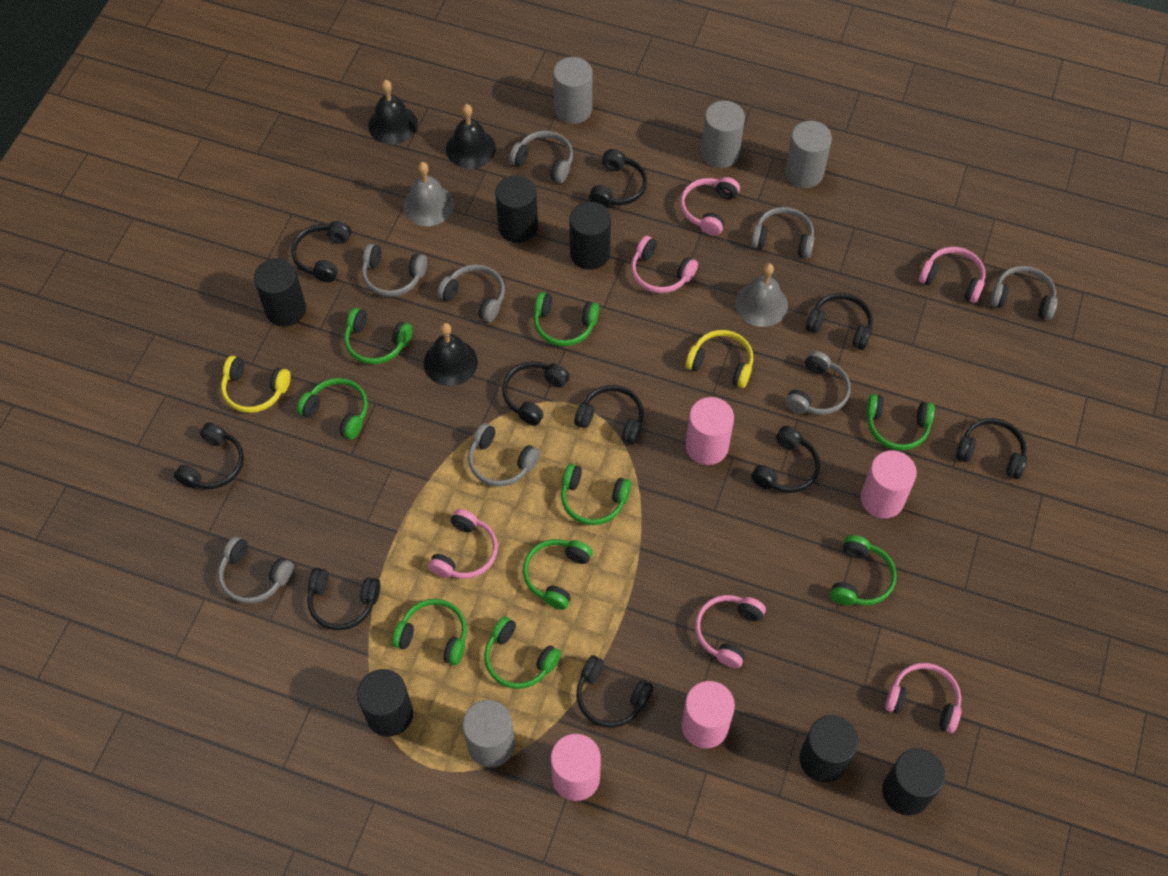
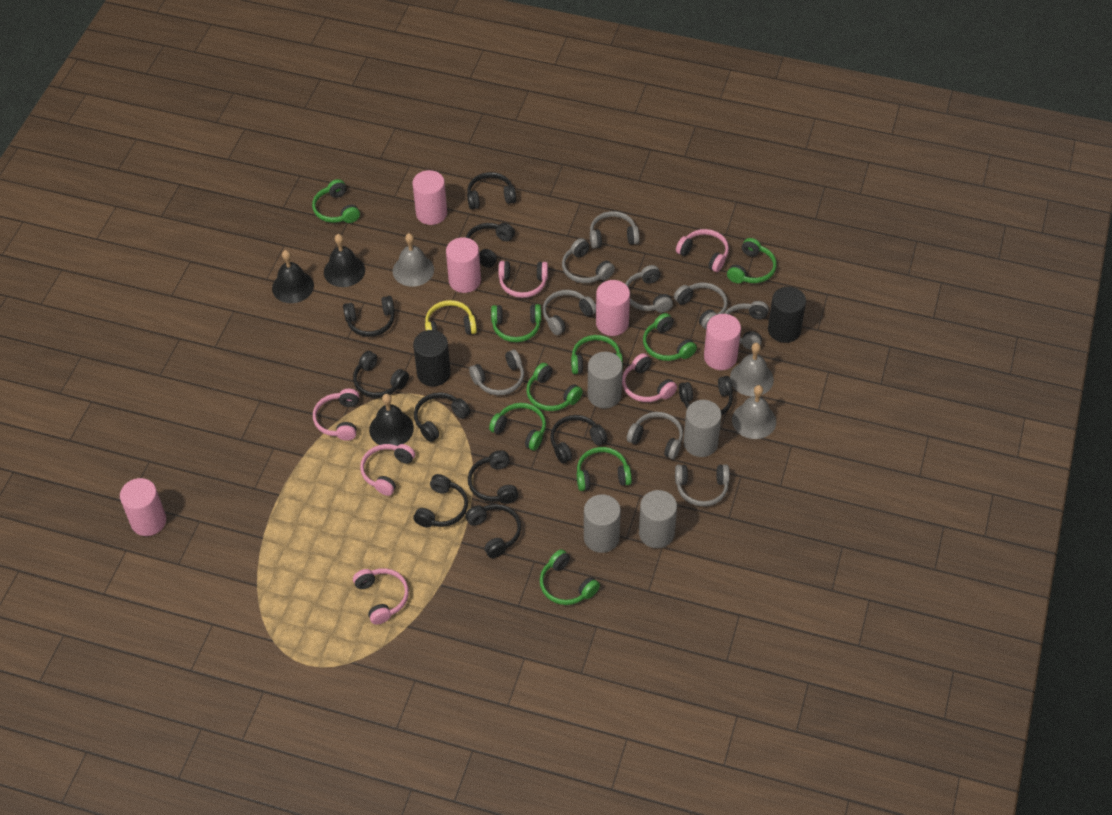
black cylinder: [254,258,306,326] [357,669,413,737] [495,175,538,243] [570,202,611,270] [800,715,858,783] [882,748,945,816] = 6 -> [413,330,451,386] [768,287,806,343] = 2
grey bell: [403,162,454,226] [735,263,788,327] = 2 -> [393,233,434,287] [730,343,774,396] [732,385,776,439] = 3
grey headphones: [218,536,294,604] [362,244,427,297] [437,264,505,322] [468,423,540,487] [509,131,573,183] [751,207,815,258] [785,351,850,415] [990,266,1058,320] = 8 -> [469,350,524,395] [543,290,596,335] [562,238,615,283] [590,211,639,249] [626,265,673,313] [627,412,683,459] [674,283,727,329] [675,464,730,506] [724,301,769,350] = 9
pink cylinder: [551,734,601,801] [682,681,735,748] [686,397,734,465] [861,450,917,518] = 4 -> [120,478,166,536] [412,170,447,225] [446,237,481,293] [596,280,630,336] [704,314,741,370] = 5
yellow headphones: [221,356,291,413] [685,330,753,388] = 2 -> [425,300,477,335] = 1

